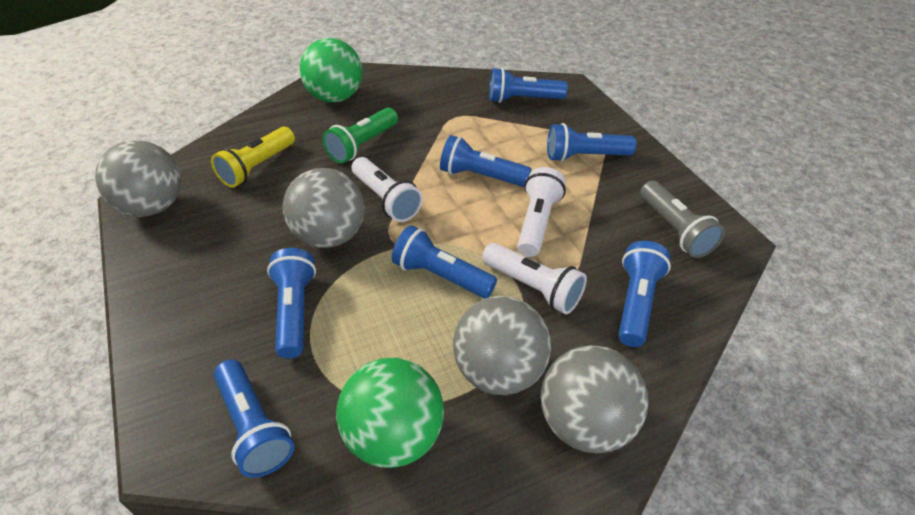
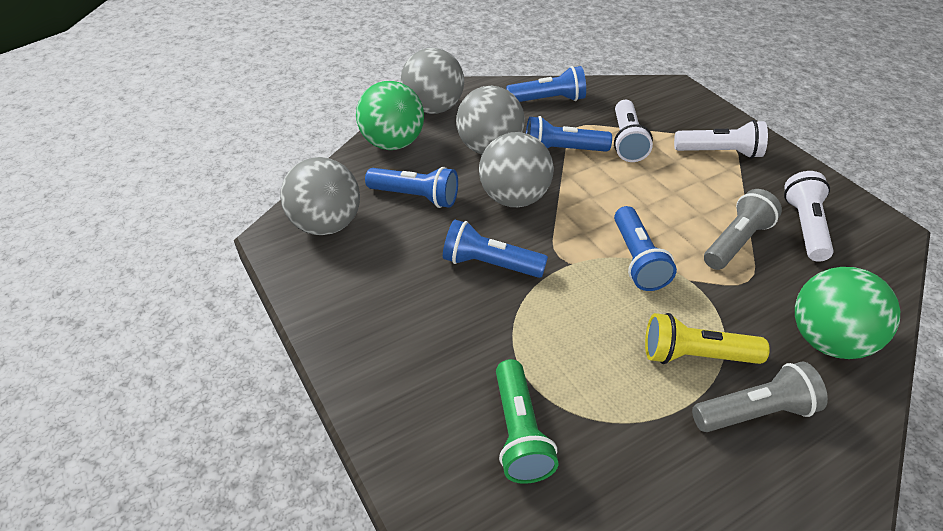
blue flashlight: [214,359,294,478] [267,248,316,358] [392,225,497,298] [440,135,532,187] [489,68,568,103] [547,123,636,162] [618,241,671,347] = 7 -> [365,167,458,208] [443,219,548,278] [506,66,586,102] [526,116,612,152] [614,206,677,291] = 5
grey flashlight: [640,181,725,258] = 1 -> [692,361,828,432] [704,189,782,270] = 2

